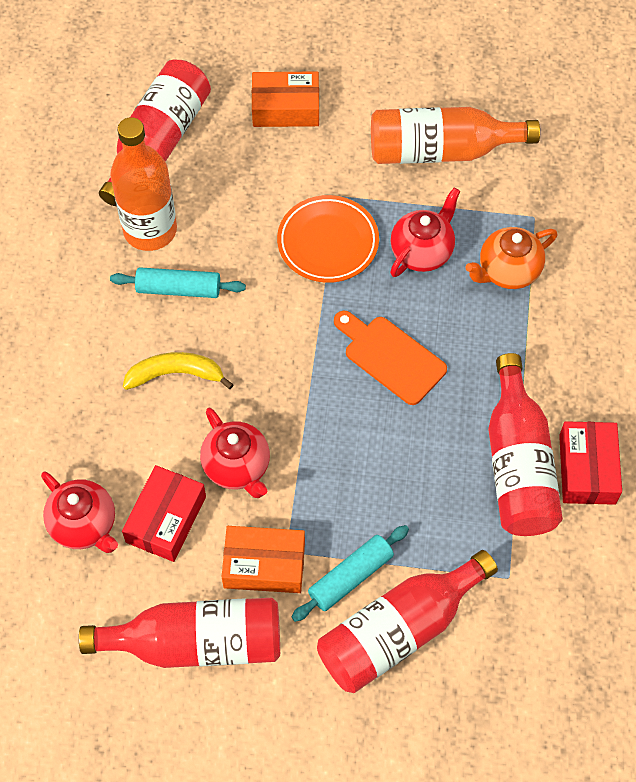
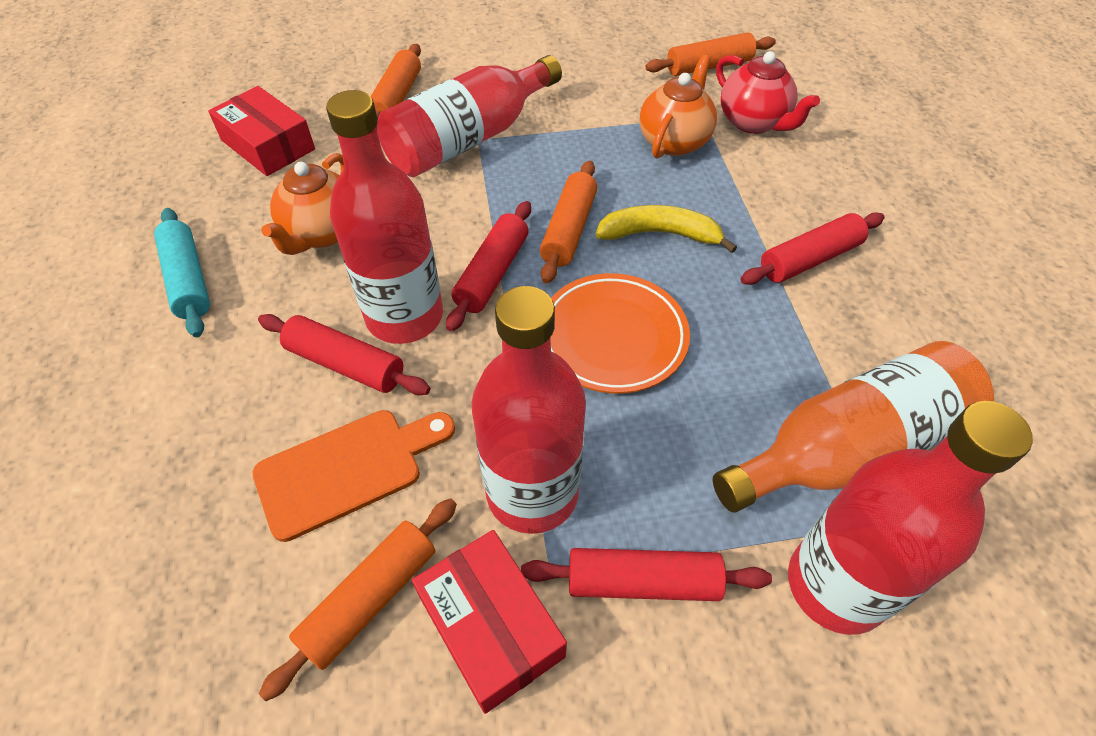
orange bottle: [110,117,177,251] [371,107,540,164] = 2 -> [713,341,994,512] = 1
orange box: [222,526,305,593] [252,71,319,127] = 2 -> none = 0
orange rolling pin: none = 0 -> [259,498,457,701] [371,44,421,129] [540,160,597,284] [645,32,776,76] = 4
orange teapot: [466,227,557,289] = 1 -> [261,153,344,255] [640,54,717,159] = 2
red rolling pin: none = 0 -> [258,314,430,395] [446,201,531,332] [521,548,772,601] [740,212,885,285] = 4
red teapot: [41,471,118,553] [200,408,270,498] [390,188,460,277] = 3 -> [716,51,820,134] = 1
turquoise rolling pin: [110,267,246,298] [292,525,409,622] = 2 -> [154,208,210,337] = 1

